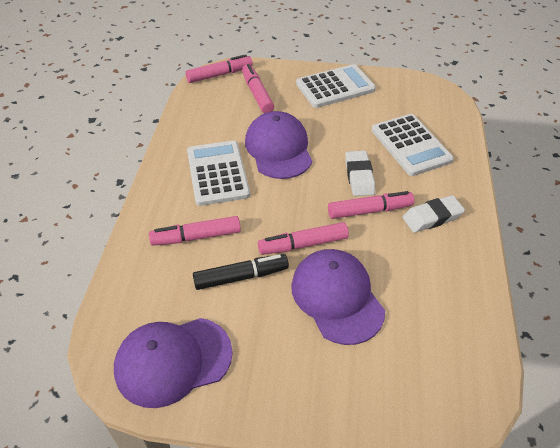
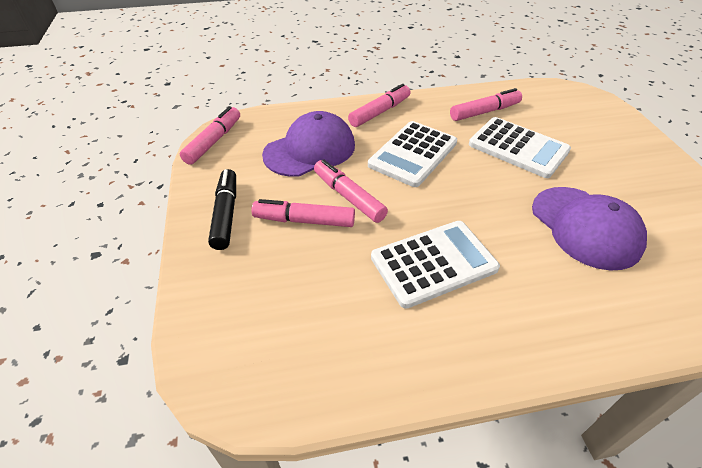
purple cap: [114,318,233,408] [245,111,312,179] [291,249,385,345] = 3 -> [262,111,355,177] [532,187,647,271] = 2
white eraser: [345,151,375,196] [403,195,465,233] = 2 -> none = 0

